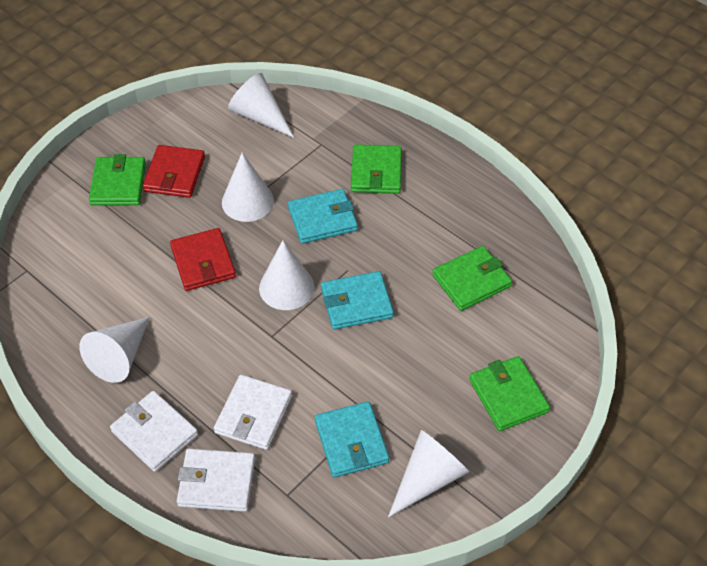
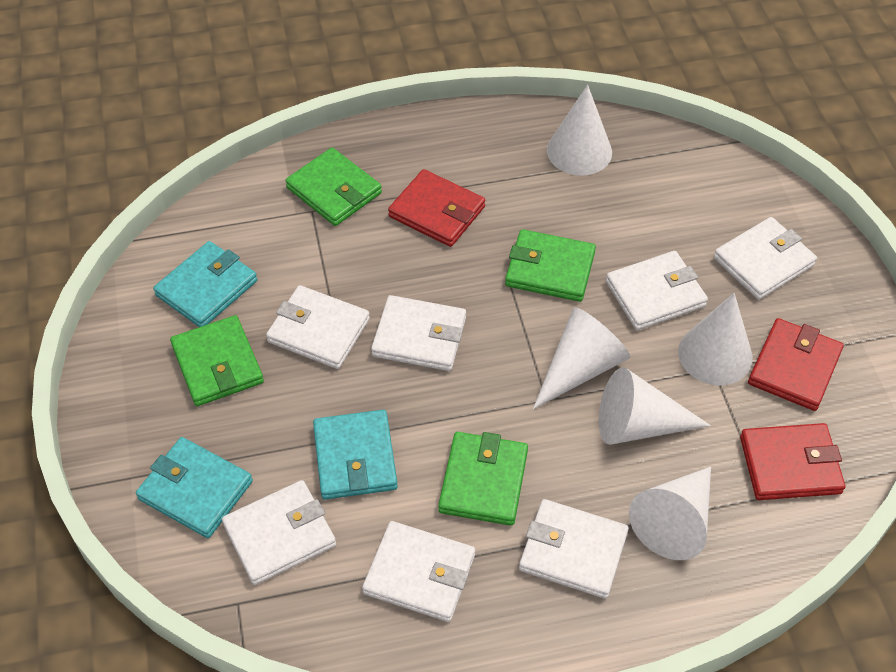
red wallet: [143,145,205,198] [170,228,236,291] = 2 -> [388,169,485,247] [740,423,845,500] [748,318,844,411] = 3
white wallet: [110,391,198,472] [177,448,255,512] [214,375,292,450] = 3 -> [222,480,336,585] [266,285,370,369] [362,521,475,622] [371,295,466,371] [519,499,629,599] [606,251,708,330] [714,217,817,299] = 7

